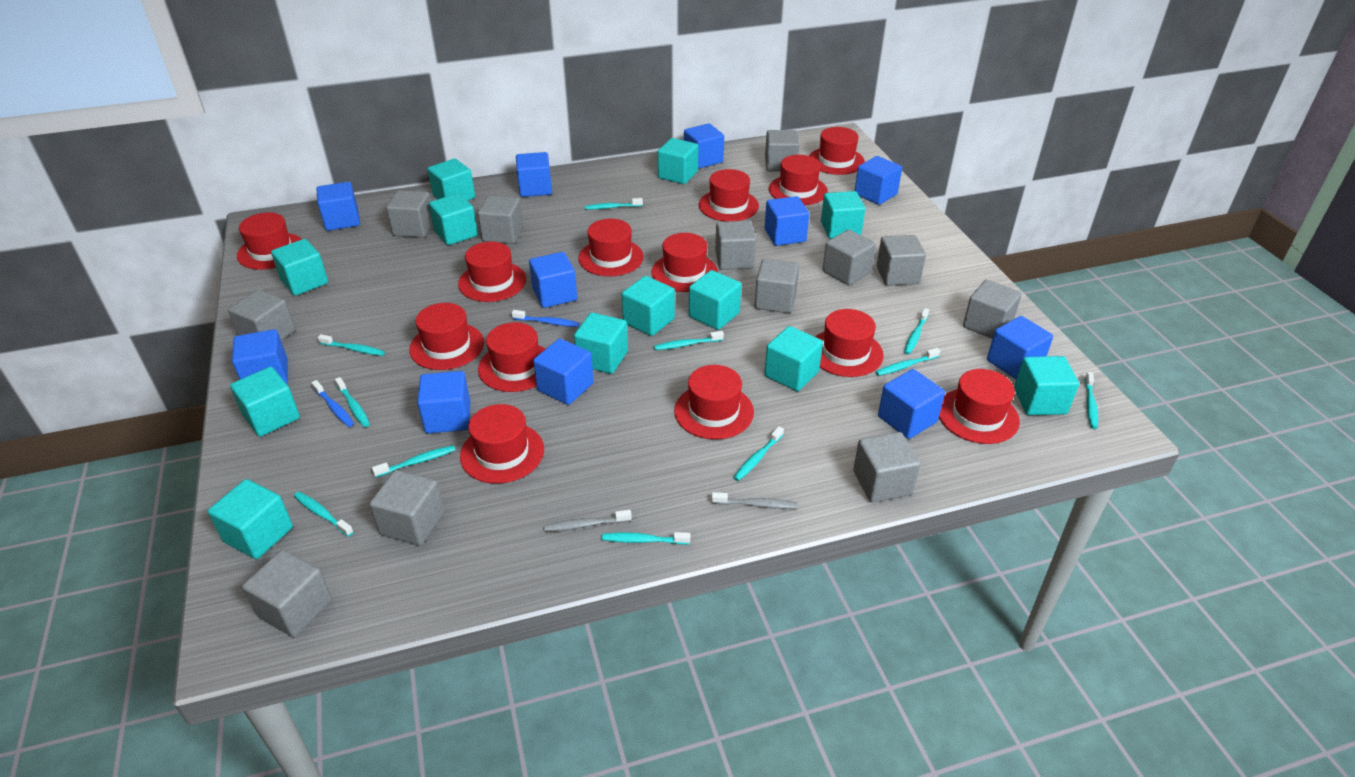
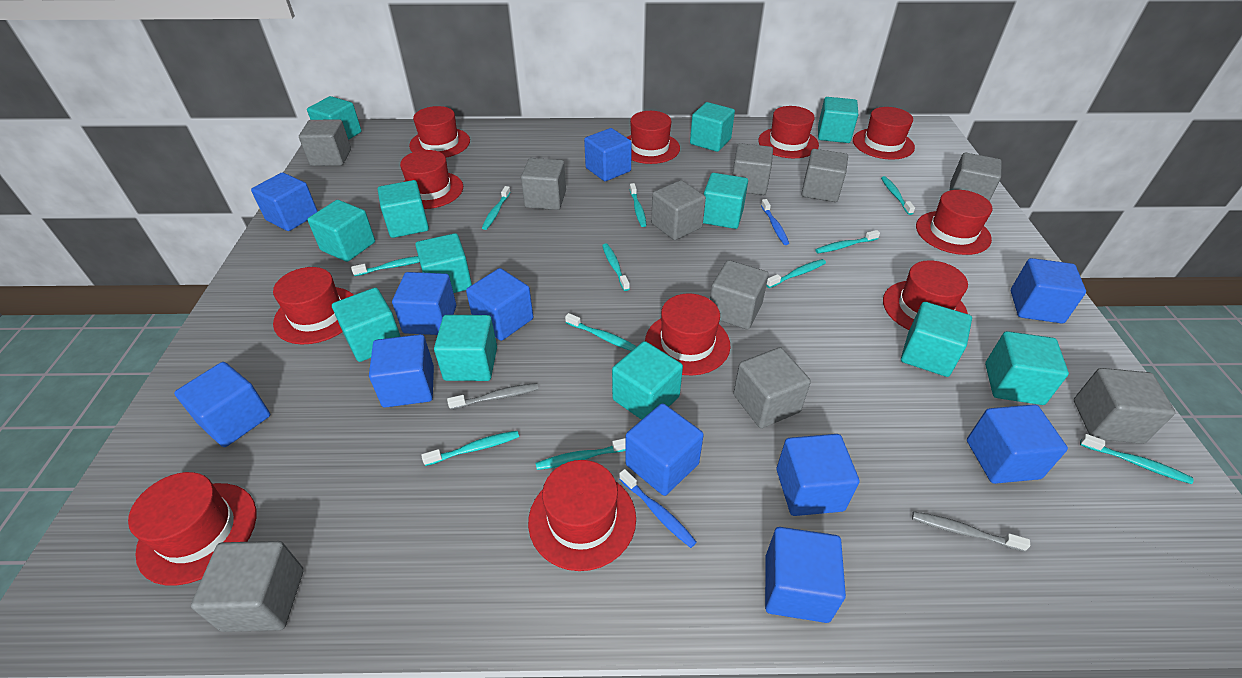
grey cube: [228,290,295,340] [242,550,332,638] [369,470,445,546] [386,190,433,238] [478,195,523,244] [715,221,756,270] [755,259,799,313] [765,130,799,172] [823,230,876,286] [853,432,921,503] [876,235,926,286] [963,280,1022,339] = 12 -> [191,541,304,632] [299,119,351,166] [521,158,566,210] [651,180,706,240] [710,260,769,330] [732,143,773,195] [733,347,811,428] [802,149,848,202] [949,153,1002,202] [1074,368,1175,444] = 10
red hat: [237,212,302,270] [409,303,484,370] [458,242,526,302] [460,404,544,484] [478,322,545,392] [578,219,644,276] [651,233,718,292] [674,365,754,440] [699,169,759,221] [769,155,828,205] [809,127,865,175] [815,309,884,377] [939,369,1020,444] = 13 -> [128,472,256,586] [273,267,354,344] [400,150,463,209] [409,106,470,158] [528,460,636,571] [626,111,680,164] [645,293,731,375] [758,106,819,158] [853,107,915,160] [883,260,968,330] [916,190,992,255] = 11

